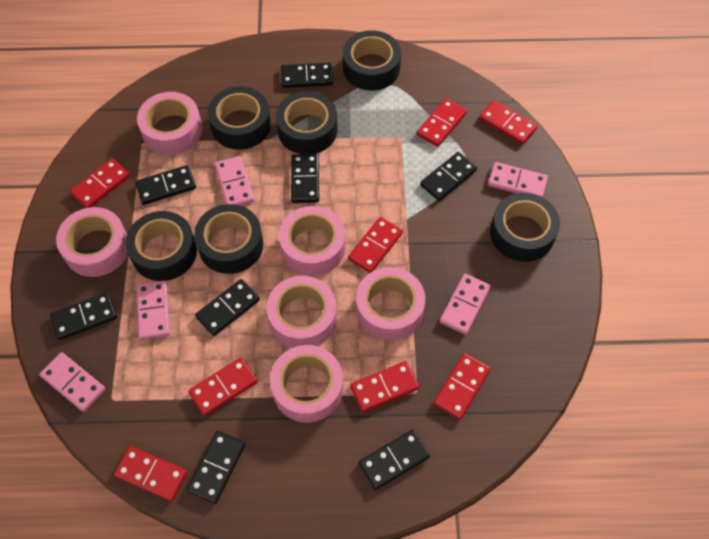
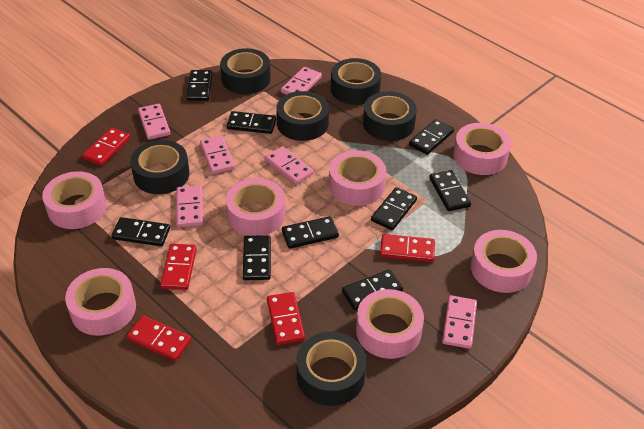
black domino: [50,292,117,340] [135,165,196,205] [187,431,246,504] [195,279,260,336] [281,62,333,88] [291,154,319,203] [359,430,430,490] [420,152,477,201] = 8 -> [111,217,170,246] [187,70,213,101] [227,111,276,134] [243,235,271,280] [282,216,339,249] [342,269,403,310] [371,187,417,230] [409,119,454,155] [429,170,471,211] = 9
pink domino: [39,352,106,412] [137,280,170,340] [215,156,254,206] [440,274,491,335] [488,162,548,197] = 5 -> [138,104,170,140] [176,185,203,227] [200,135,235,174] [265,146,314,185] [281,67,322,95] [442,295,477,349] = 6
pink tape: [56,207,128,277] [137,92,203,155] [267,276,337,348] [270,345,343,423] [279,206,346,276] [356,267,425,341] = 6 -> [42,171,107,229] [65,268,136,336] [226,178,285,236] [329,150,386,206] [356,289,424,359] [453,123,511,175] [471,230,537,293] = 7
red domino: [70,158,130,208] [114,446,187,502] [188,357,258,416] [348,217,403,273] [350,361,419,412] [417,98,467,147] [433,353,490,420] [479,100,538,145] = 8 -> [82,128,130,166] [126,316,191,361] [160,244,197,290] [267,292,305,345] [380,234,435,262] = 5

